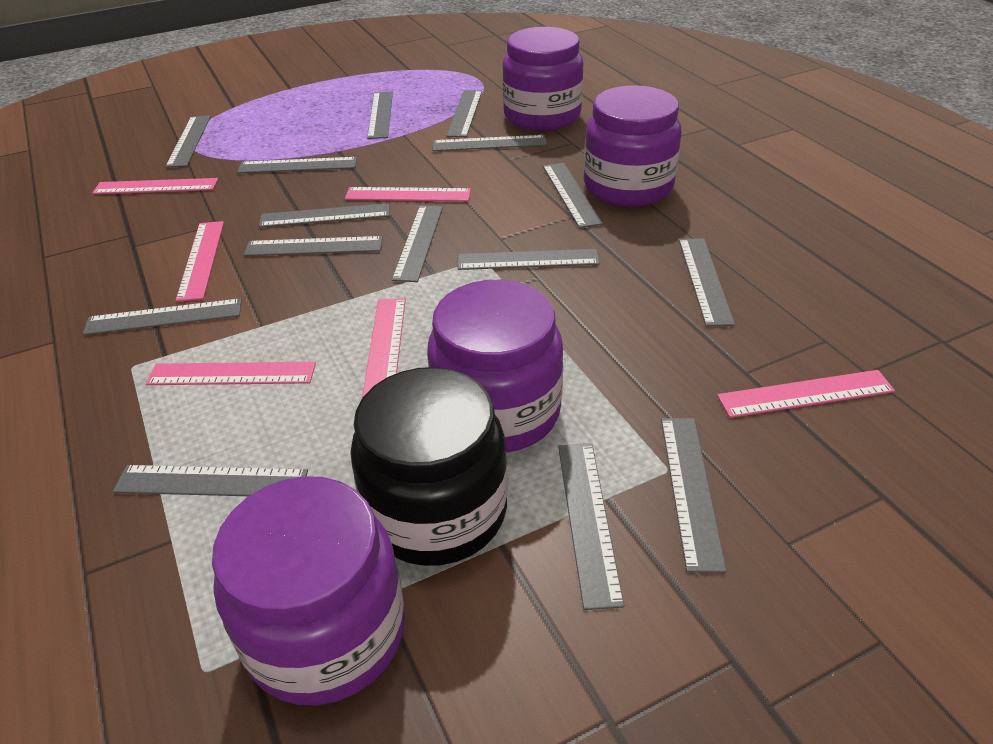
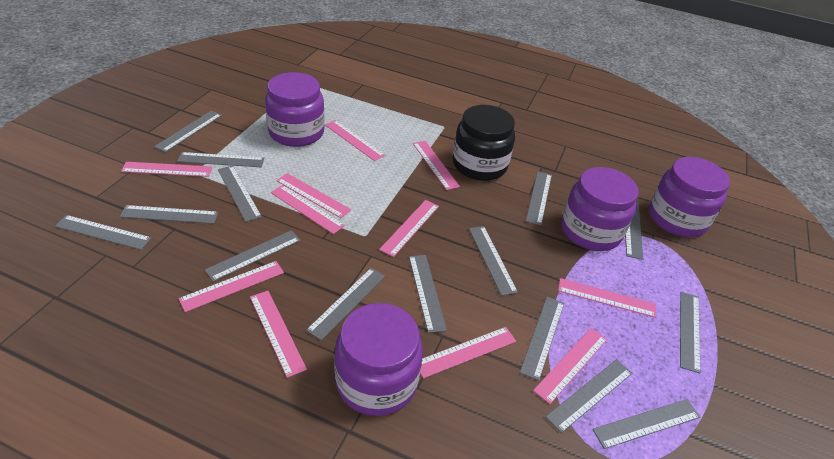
pink ruler: [92,178,218,194] [146,362,316,385] [176,221,224,302] [345,187,471,201] [362,298,406,398] [717,370,895,418] = 6 -> [121,162,212,177] [178,261,284,312] [250,291,307,378] [271,185,345,234] [276,173,351,218] [325,120,385,161] [379,200,439,257] [413,141,460,190] [420,327,516,378] [533,328,607,404] [558,278,656,318] = 11

